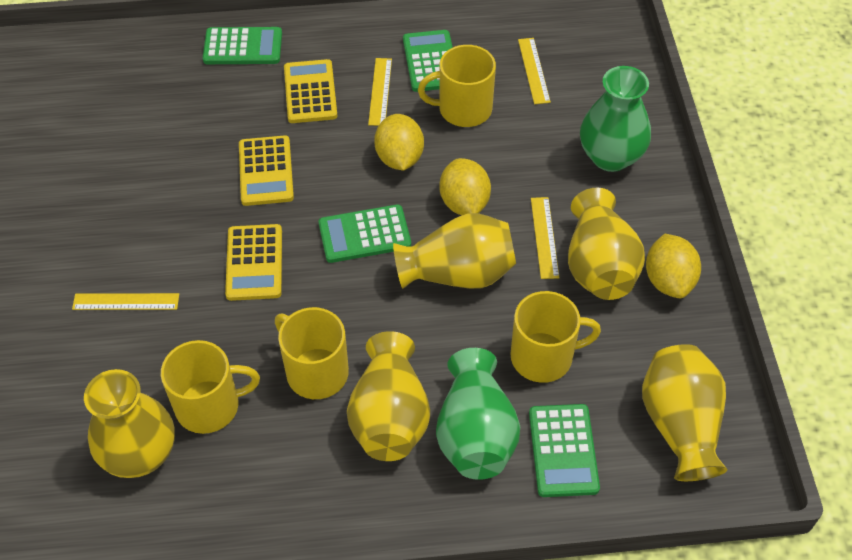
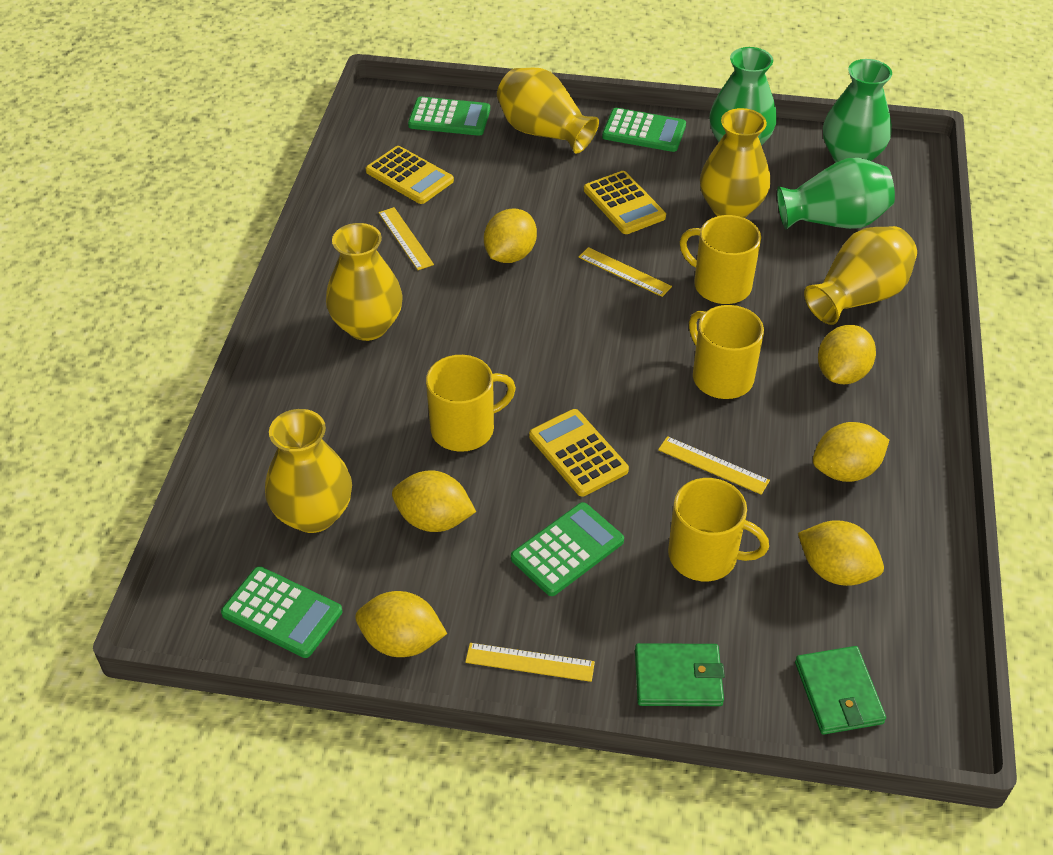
green vase: [436,348,520,480] [580,66,651,172] = 2 -> [710,47,777,146] [777,158,895,229] [823,59,892,162] = 3
green wallet: none = 0 -> [635,643,725,706] [795,646,886,735] = 2
yellow lemon: [374,114,424,170] [440,158,491,215] [646,234,701,298] = 3 -> [355,591,447,657] [392,471,476,532] [484,209,537,263] [798,520,884,586] [813,422,889,482] [818,325,876,384] = 6

